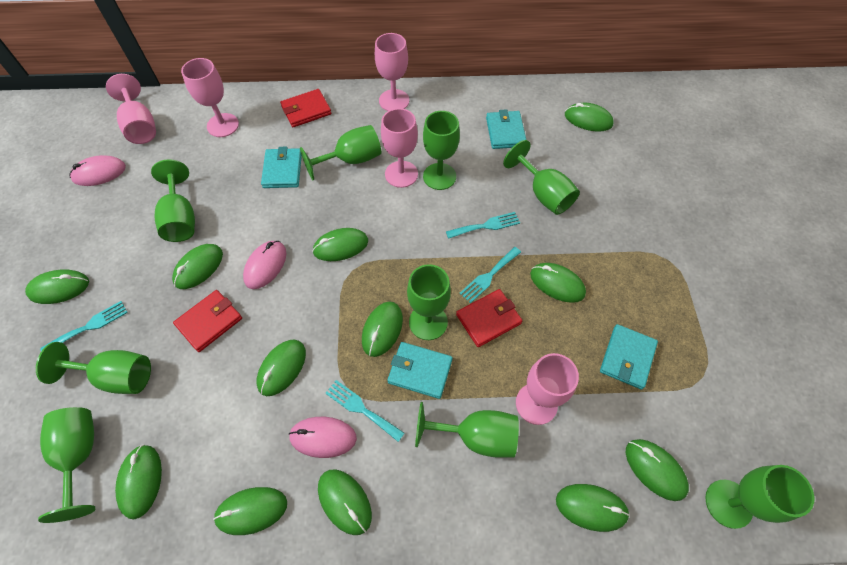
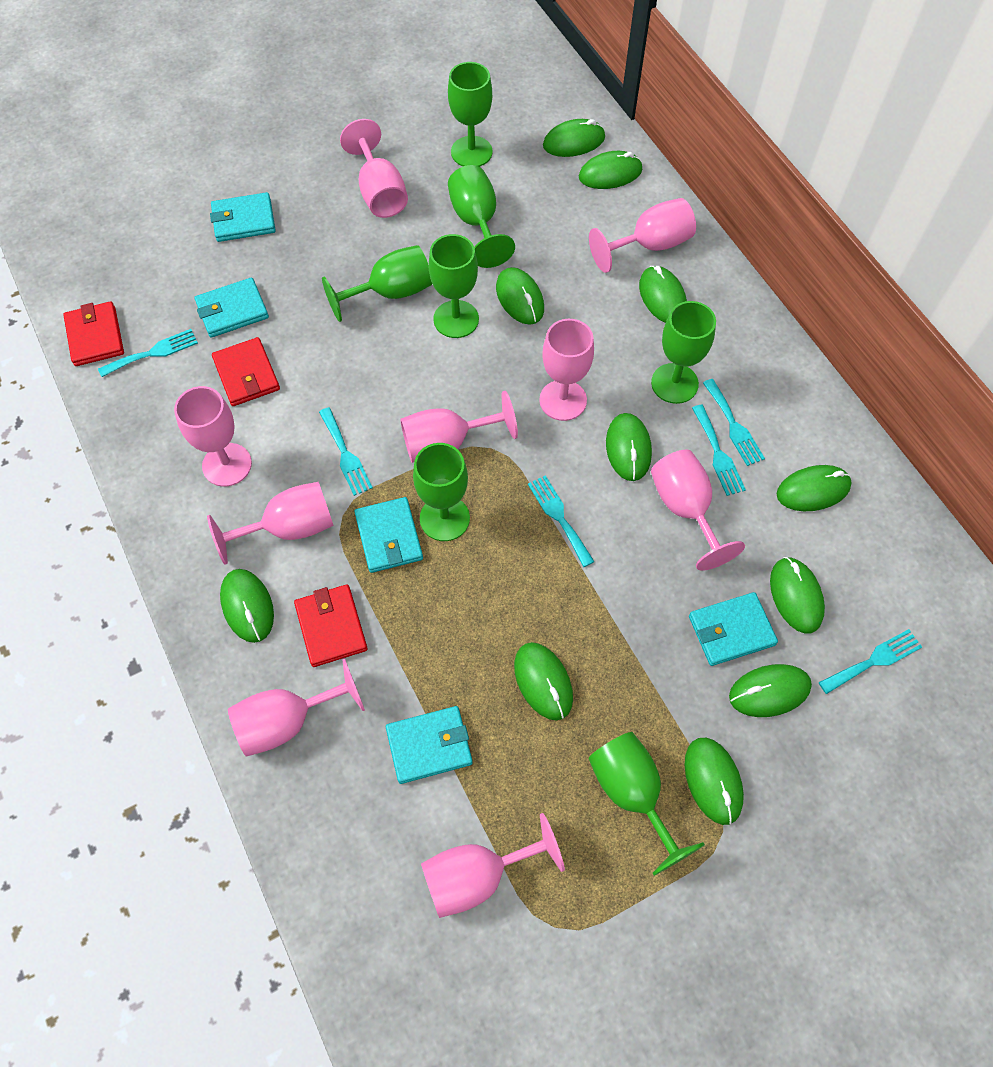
green goblet: [36,342,151,394] [38,407,95,523] [151,159,195,242] [300,125,381,180] [407,264,451,340] [415,402,519,458] [423,111,460,190] [503,140,580,215] [705,465,814,529] = 9 -> [322,245,432,322] [413,443,470,541] [429,234,479,338] [448,62,493,167] [448,165,515,268] [588,732,705,876] [651,301,716,404] = 7
green mouse: [25,269,89,304] [115,444,162,519] [172,244,223,289] [213,487,287,535] [257,340,306,396] [312,228,368,261] [318,469,372,535] [362,302,403,357] [530,263,586,303] [556,484,630,532] [565,103,614,132] [626,439,689,501] = 12 -> [220,569,274,643] [496,267,544,325] [514,642,573,720] [543,119,605,157] [579,151,643,189] [606,413,652,481] [639,266,687,323] [685,738,744,825] [729,664,812,717] [770,557,825,633] [777,465,852,511] = 11
pink goblet: [106,74,156,144] [181,58,239,137] [375,33,409,111] [381,108,418,188] [516,353,579,425] = 5 -> [174,386,252,487] [207,482,334,565] [228,658,365,757] [340,119,408,218] [400,391,518,463] [421,813,565,918] [539,319,594,421] [589,198,696,273] [651,450,745,571] = 9
pink mouse: [69,155,126,186] [243,241,286,289] [288,417,357,458] = 3 -> none = 0
turquoise fork: [40,301,128,351] [325,380,404,442] [446,212,520,239] [459,247,521,303] = 4 -> [98,329,198,377] [319,407,373,496] [528,475,595,567] [692,405,746,496] [703,379,765,466] [819,629,922,694] = 6
turquoise wallet: [261,147,302,188] [387,342,453,399] [486,109,526,149] [600,324,658,389] = 4 -> [194,277,269,338] [210,192,276,242] [354,497,423,573] [386,706,473,784] [689,592,778,666] = 5

